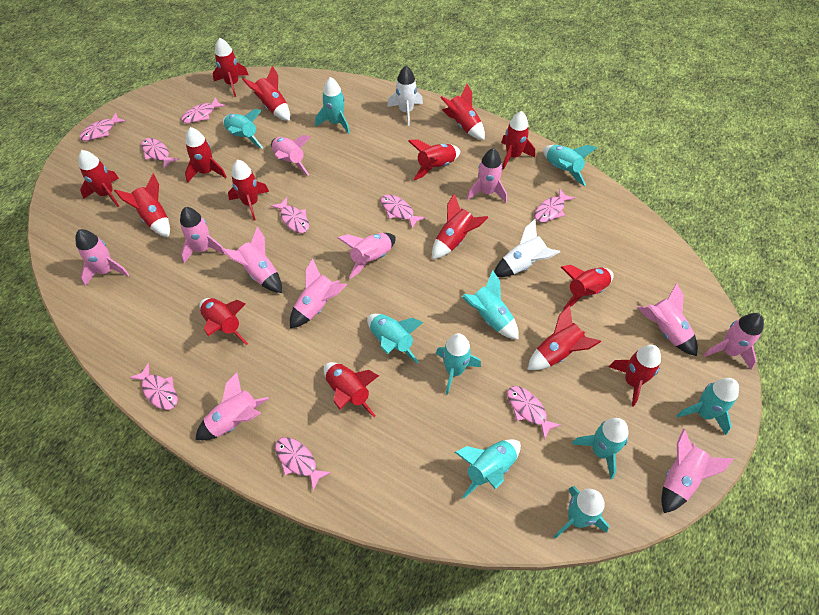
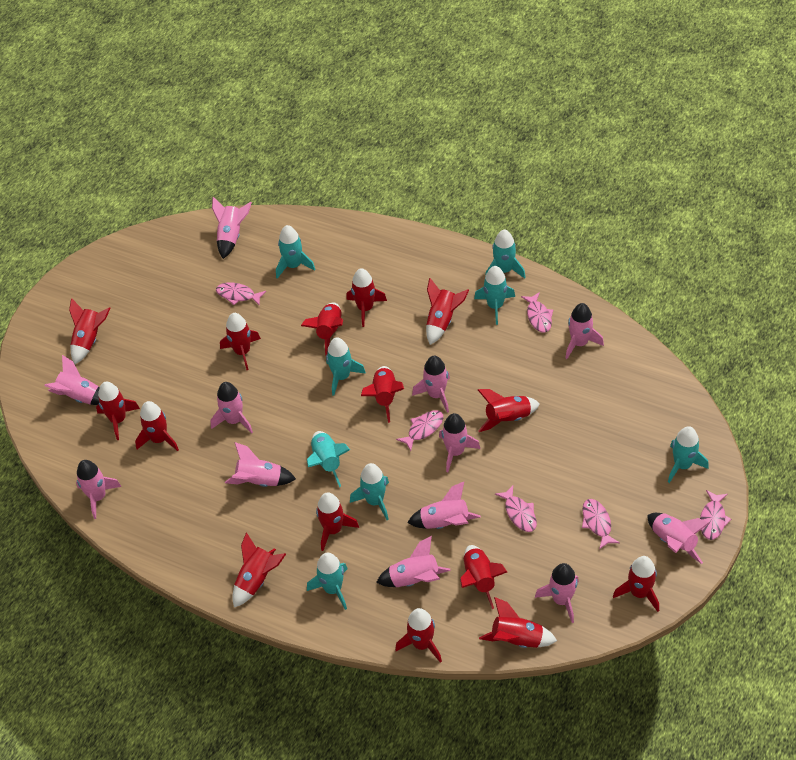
pink fish: [80,112,126,141] [129,363,178,410] [141,138,179,169] [181,97,225,123] [271,197,309,233] [275,437,331,490] [381,195,426,229] [507,386,561,439] [534,188,575,222] = 9 -> [216,283,266,306] [396,410,443,451] [495,486,537,532] [521,292,553,333] [582,499,620,549] [700,490,731,540] = 6
pink rocket: [75,229,129,286] [180,207,226,263] [195,372,269,440] [222,227,282,293] [271,135,311,176] [290,258,347,328] [338,233,396,279] [467,148,507,203] [637,283,698,356] [661,429,734,513] [704,313,764,369] = 11 -> [44,355,100,405] [76,460,122,519] [211,382,253,433] [212,197,252,259] [225,442,296,487] [376,536,451,587] [407,482,481,529] [412,356,450,413] [439,413,480,472] [535,563,579,623] [565,303,604,359] [648,513,709,564] = 12
turquoise rocket: [223,109,263,149] [315,77,350,134] [367,314,423,364] [436,333,481,394] [455,439,521,498] [462,270,519,340] [543,145,597,186] [554,486,609,539] [572,418,629,479] [676,378,739,435] = 10 -> [276,225,315,279] [307,431,350,487] [307,553,347,610] [326,337,366,396] [350,463,389,520] [474,266,515,325] [485,229,525,278] [668,426,709,483] = 8
white rocket: [387,66,423,126] [494,219,560,277] = 2 -> none = 0

